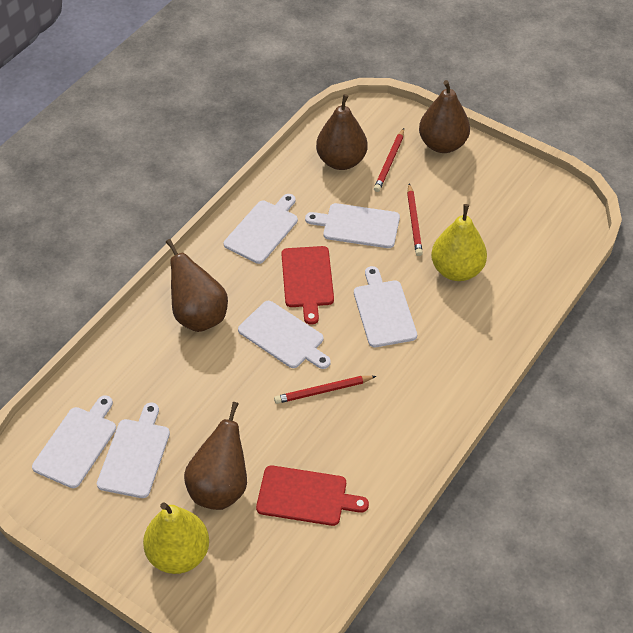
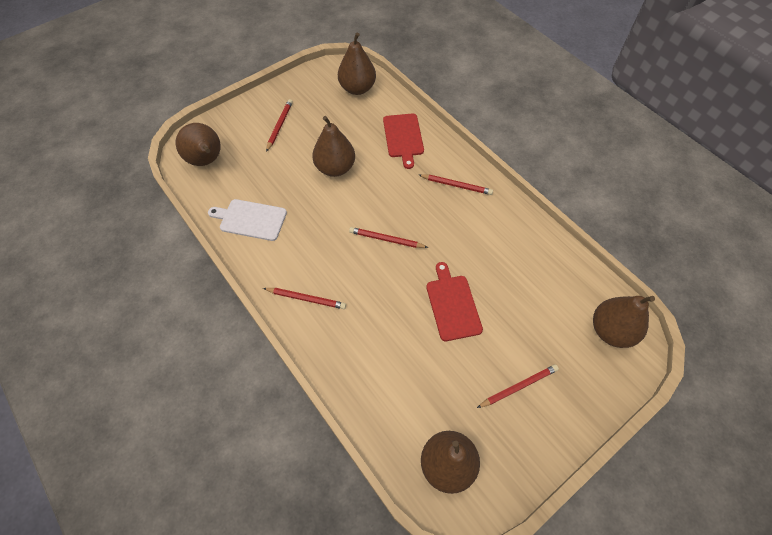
brown pear: [166,239,228,332] [184,402,247,510] [316,94,368,170] [419,80,470,153] = 4 -> [176,123,221,166] [312,116,355,177] [338,32,376,95] [421,431,480,494] [593,296,655,348] = 5
red pencil: [274,376,376,404] [374,128,404,192] [407,183,423,256] = 3 -> [263,288,346,309] [266,99,293,152] [349,227,428,248] [419,174,493,195] [477,364,559,408] = 5
white cutting board: [32,395,116,488] [97,403,170,498] [224,194,298,264] [238,301,331,369] [305,203,400,248] [354,266,417,347] = 6 -> [208,199,287,241] = 1
yellow pear: [143,503,209,574] [431,204,487,281] = 2 -> none = 0

